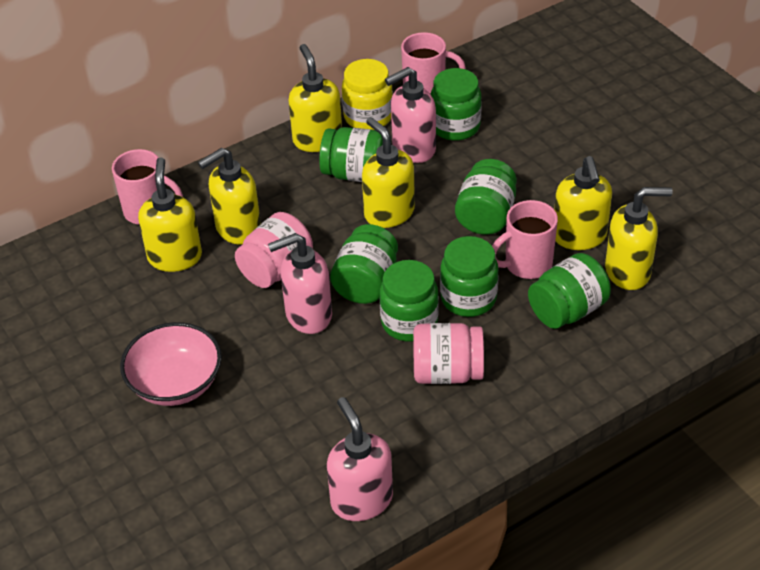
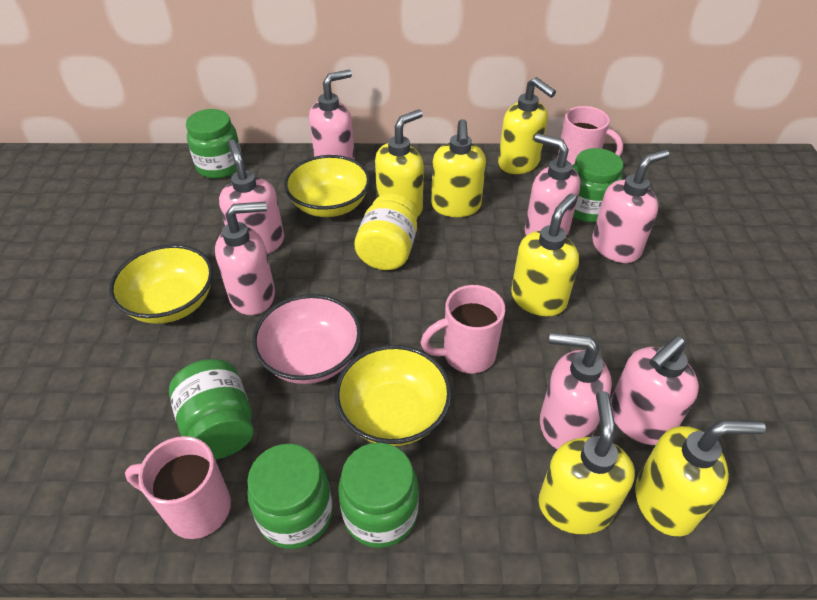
green jar: [319,127,383,182] [330,224,398,304] [380,260,439,341] [430,68,482,141] [440,236,499,317] [455,159,517,235] [528,253,611,329] = 7 -> [169,359,254,460] [186,109,241,179] [247,444,333,549] [338,443,419,548] [572,148,623,222] = 5
pink jar: [235,212,313,288] [413,323,484,384] = 2 -> none = 0
pink soap dispenser: [268,233,332,334] [327,397,393,521] [385,67,436,163] = 3 -> [215,201,275,315] [219,139,284,254] [309,70,355,160] [525,133,580,236] [540,332,612,450] [592,150,669,263] [610,336,699,445] = 7
yellow bowl: none = 0 -> [109,244,213,324] [284,155,370,217] [335,345,452,446] = 3

